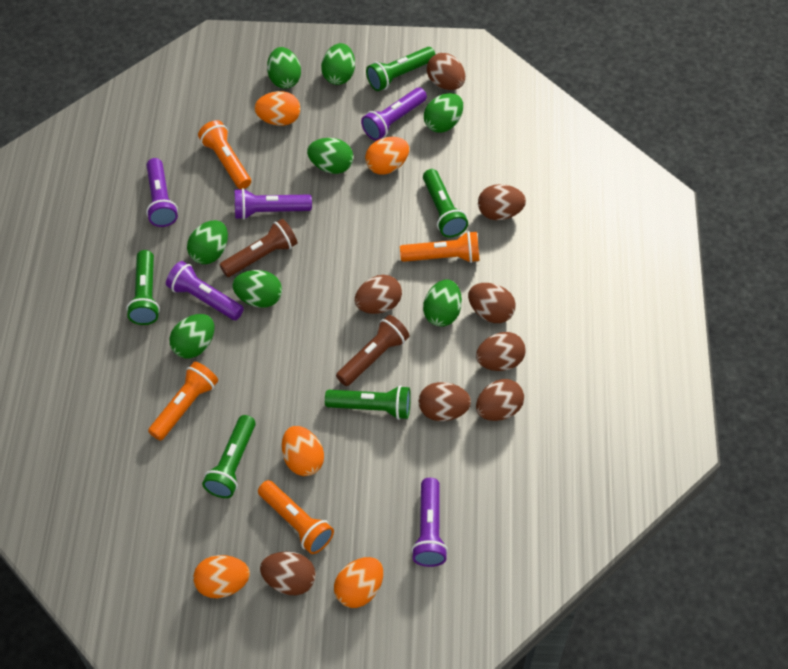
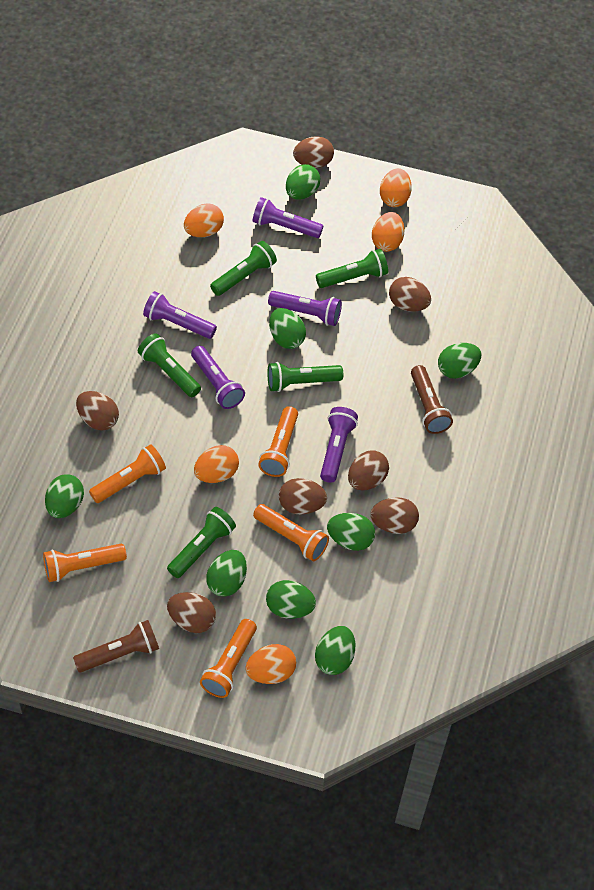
brown egg: [260,552,316,595] [355,275,402,314] [419,382,471,421] [427,53,465,90] [468,283,516,323] [476,332,525,371] [476,379,524,421] [478,184,526,220] = 8 -> [76,391,119,431] [167,592,216,633] [279,478,327,515] [293,136,334,168] [348,450,389,490] [370,497,419,534] [389,277,431,312] = 7
orange flashlight: [148,361,218,441] [198,120,251,189] [258,480,334,554] [400,231,479,263] = 4 -> [43,544,127,582] [89,444,166,503] [200,619,257,698] [253,504,329,561] [258,406,298,477] = 5

